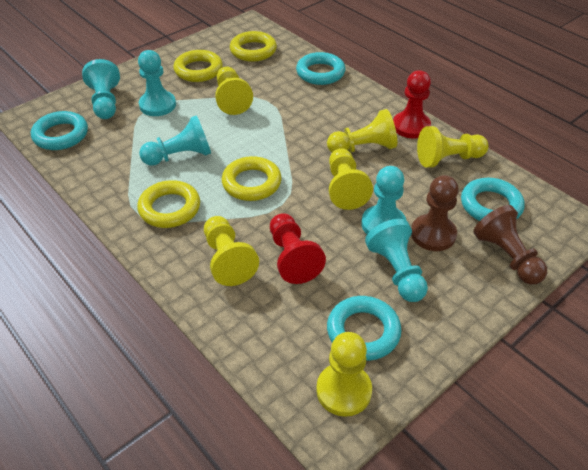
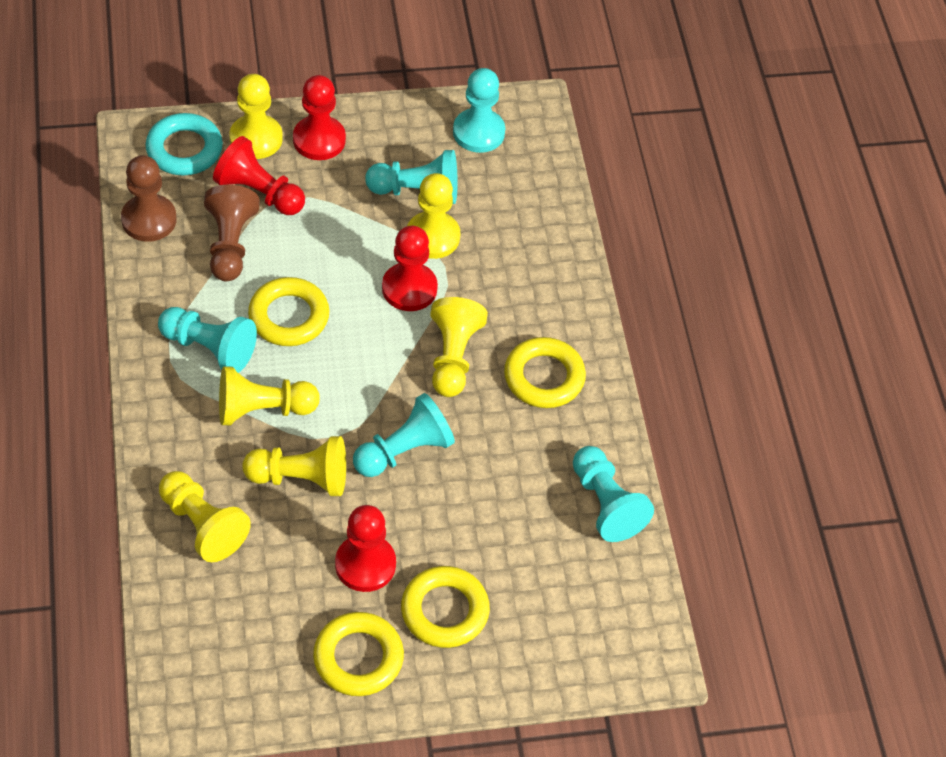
red pawn: [270,213,326,284] [393,70,431,138] = 2 -> [213,136,305,215] [293,75,346,160] [335,505,396,592] [382,226,438,311] = 4
turquoise ring: [31,111,88,150] [296,52,345,85] [327,296,401,361] [461,178,525,221] = 4 -> [145,113,223,175] = 1

